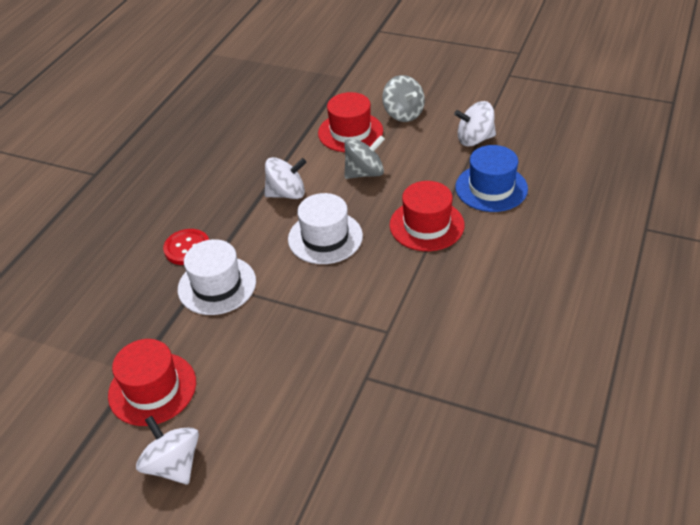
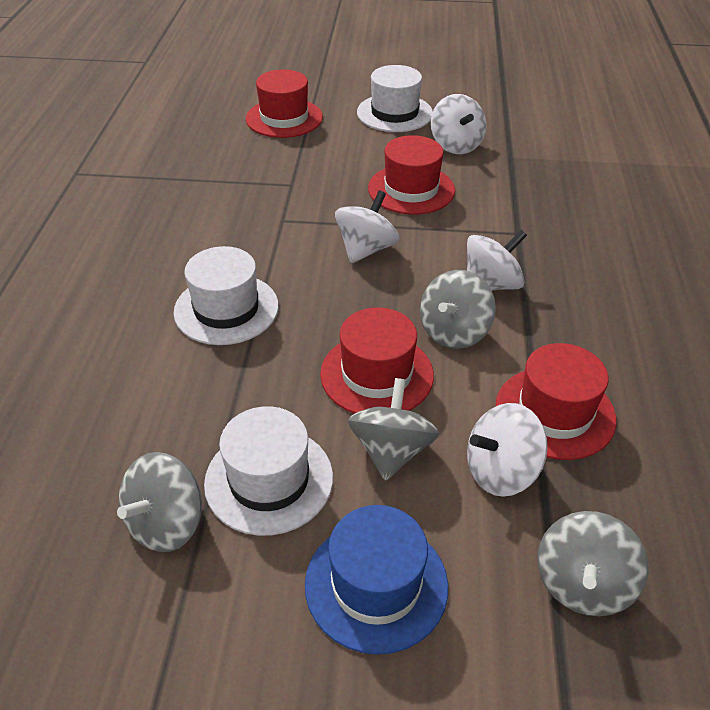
grey spinning top: [344,135,385,179] [382,75,425,122] = 2 -> [117,452,202,552] [348,378,439,481] [420,270,496,349] [537,511,649,616] = 4
red button: [163,229,209,265] = 1 -> none = 0
red hat: [108,339,196,426] [318,92,383,152] [390,181,465,251] = 3 -> [246,70,323,138] [320,307,434,414] [368,135,455,215] [495,343,616,460] = 4
white hat: [178,239,256,315] [288,193,363,264] = 2 -> [174,246,279,345] [204,406,333,536] [357,65,433,132] = 3
white spinning top: [136,416,199,484] [264,157,307,199] [454,101,496,146] = 3 -> [335,190,399,263] [431,94,486,154] [467,230,527,291] [467,403,548,497] = 4

